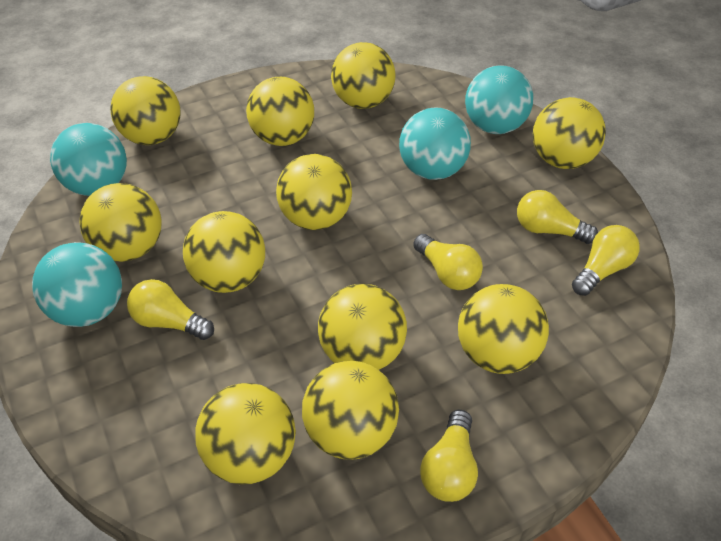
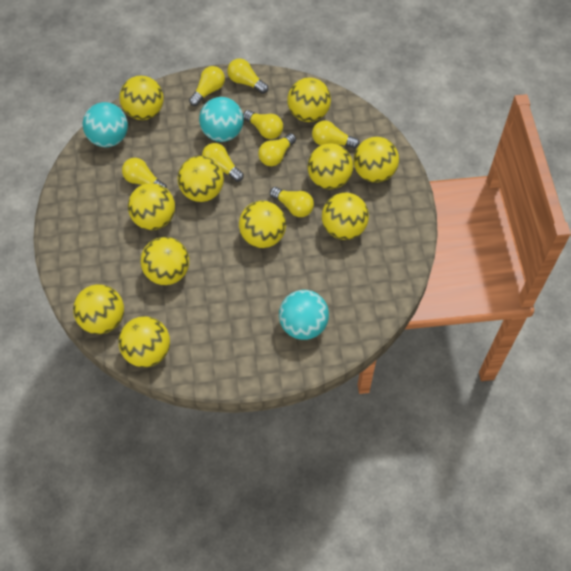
turquoise ball: [32,242,122,327] [50,123,127,196] [399,107,471,180] [465,65,533,134] = 4 -> [82,102,128,147] [199,97,244,142] [279,290,329,340] = 3
yellow light bulb: [127,279,214,340] [413,234,483,290] [420,409,478,502] [517,190,598,244] [572,225,640,296] = 5 -> [122,158,167,189] [189,66,225,106] [202,143,244,182] [227,59,268,94] [243,110,283,139] [258,133,296,166] [270,187,314,217] [312,121,359,148] = 8

